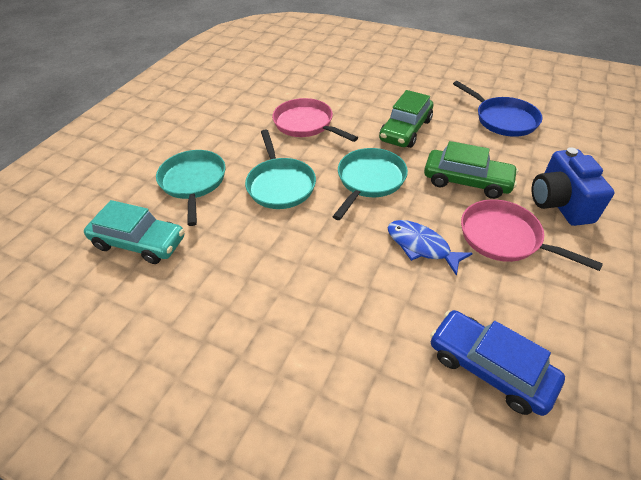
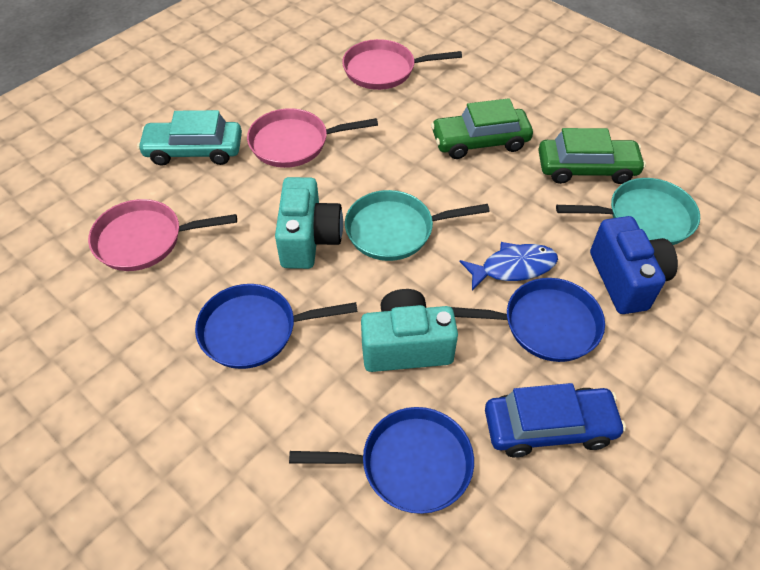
blue pan: [453,81,542,137] = 1 -> [195,284,357,369] [289,407,474,514] [451,278,605,362] = 3
pink pan: [272,98,358,142] [461,199,603,271] = 2 -> [88,199,237,271] [247,108,378,168] [342,39,462,90] = 3
turquoise camera: none = 0 -> [275,177,343,269] [361,289,458,372] = 2
turquoise pan: [156,150,225,226] [245,129,316,209] [332,148,408,220] = 3 -> [345,190,490,261] [556,178,700,245] = 2

